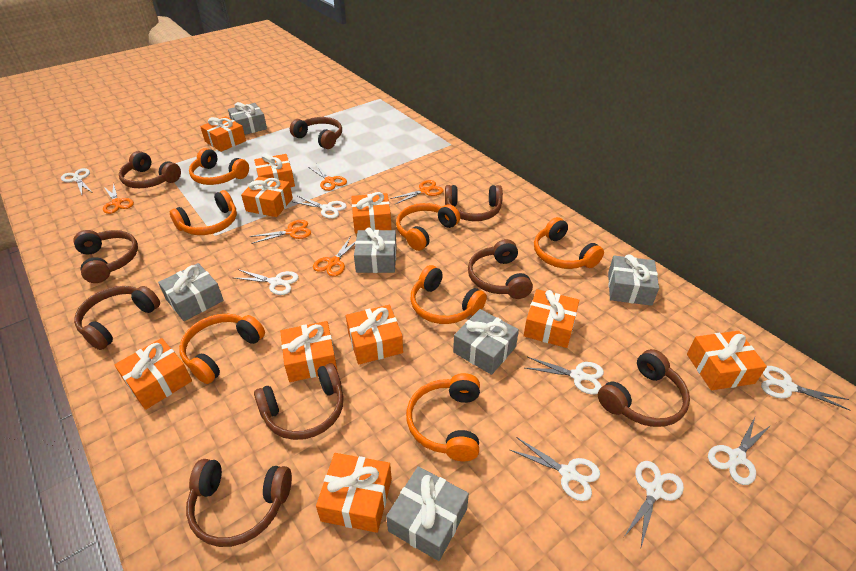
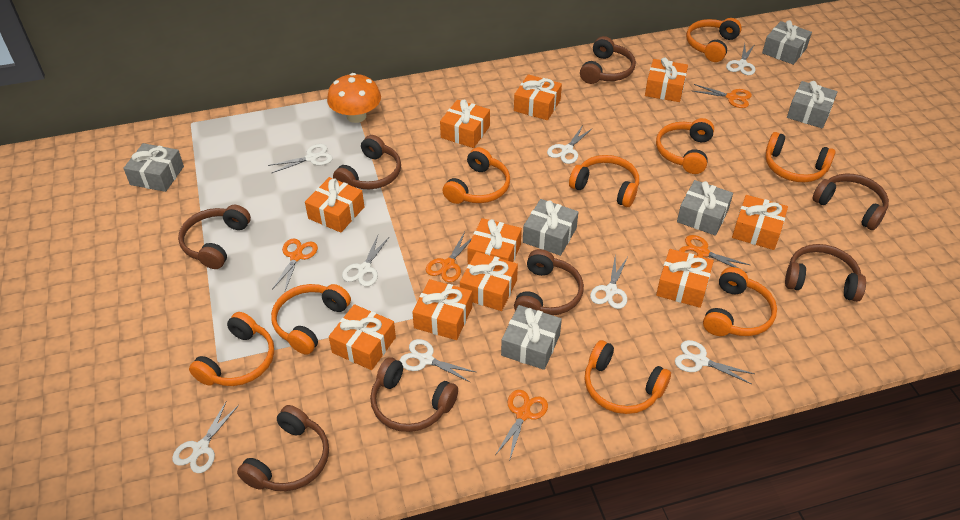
brown headphones: [73,230,138,283] [74,286,160,350] [119,151,181,188] [186,459,292,547] [254,363,344,440] [290,117,342,149] [445,185,503,221] [468,239,533,299] [598,349,690,427] = 9 -> [178,205,251,269] [237,405,329,491] [333,135,401,189] [370,357,458,432] [514,249,584,315] [580,36,636,84] [785,244,866,302] [812,173,889,230] = 8
orange headphones: [170,190,237,235] [179,314,265,384] [189,148,249,185] [396,203,460,251] [406,373,480,461] [410,265,487,324] [534,217,604,269] = 7 -> [189,312,274,386] [271,284,351,355] [443,147,510,204] [569,155,639,207] [585,340,671,414] [656,118,714,174] [686,18,742,62] [703,267,777,336] [765,132,836,182] = 9
orange mushroom: none = 0 -> [327,73,381,123] = 1

